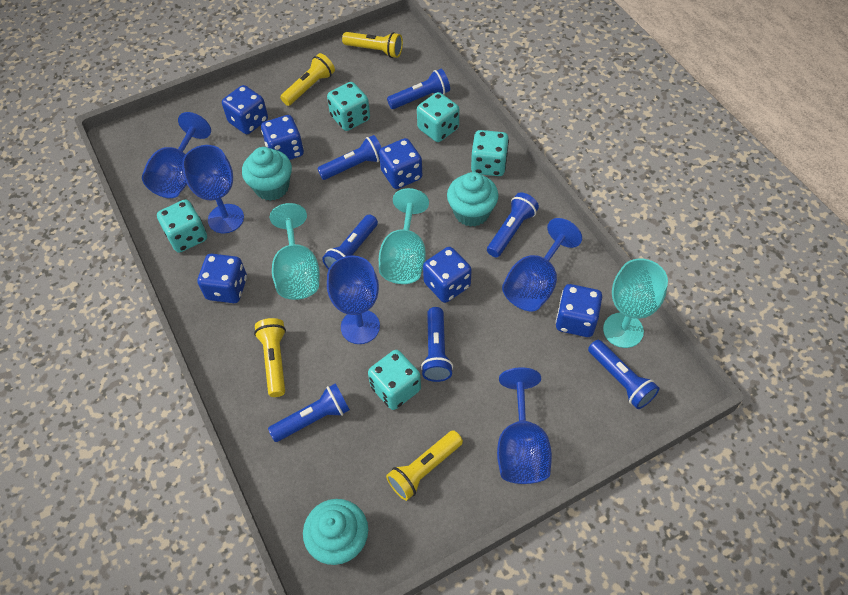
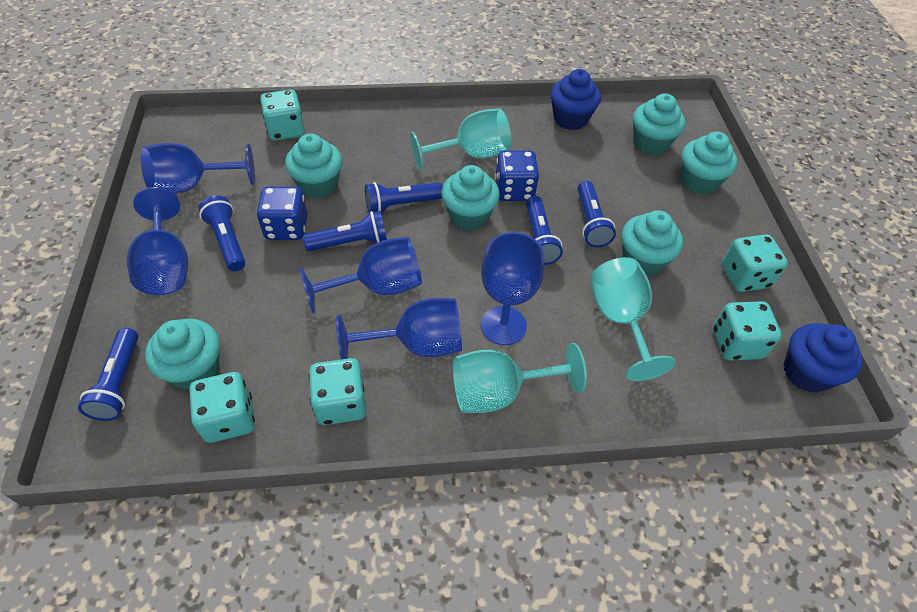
blue cupcake: none = 0 -> [551,69,601,130] [783,323,863,393] = 2
blue dice: [197,254,247,303] [222,85,268,134] [261,115,304,160] [379,138,422,189] [423,247,472,303] [556,284,602,337] = 6 -> [257,187,307,240] [495,150,539,201] = 2
blue flashlight: [268,383,350,442] [317,135,382,180] [322,214,378,269] [387,69,450,109] [421,307,453,382] [487,192,539,258] [588,340,660,409] = 7 -> [78,328,138,421] [199,195,246,271] [303,211,387,251] [365,182,443,213] [526,196,563,265] [578,181,616,247] = 6
turquoise cupcake: [242,147,292,201] [303,499,368,565] [447,172,498,227] = 3 -> [145,319,220,390] [285,133,342,199] [441,165,500,231] [621,210,683,276] [633,93,686,155] [681,132,738,195] = 6
yellow flashlight: [254,318,286,397] [280,53,335,106] [342,32,403,58] [386,430,463,501] = 4 -> none = 0

